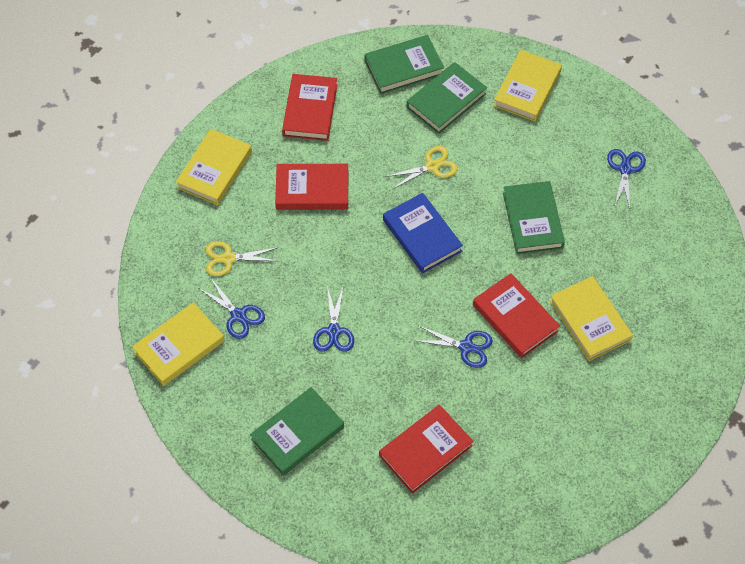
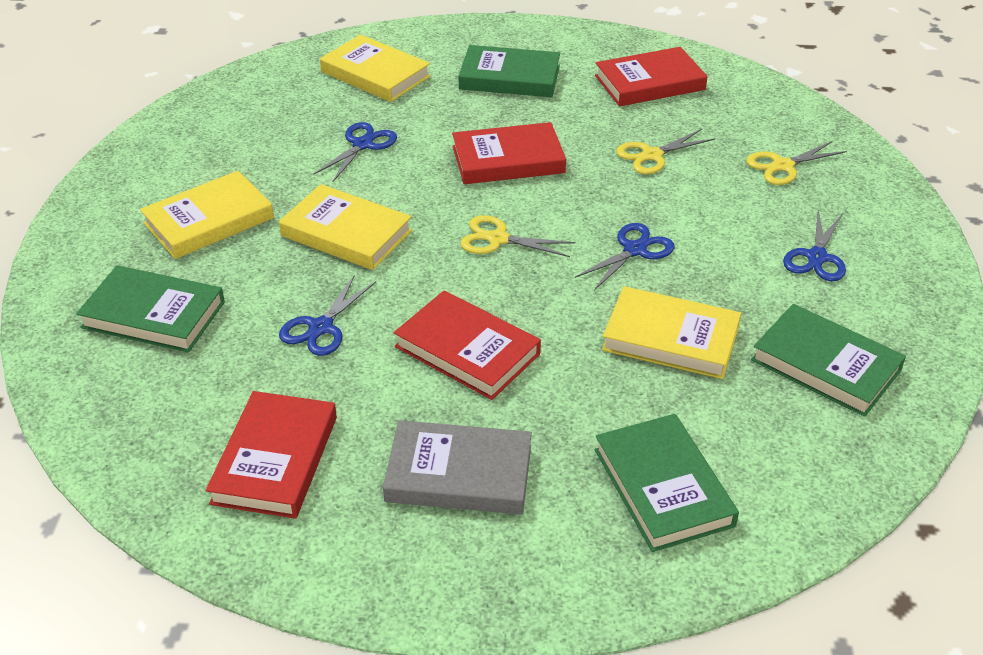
blue book: [383,193,463,273] = 1 -> none = 0
grey book: none = 0 -> [383,420,532,515] = 1
yellow scissors: [206,241,279,276] [385,146,458,189] = 2 -> [460,215,575,257] [616,129,715,174] [746,141,847,185] = 3

